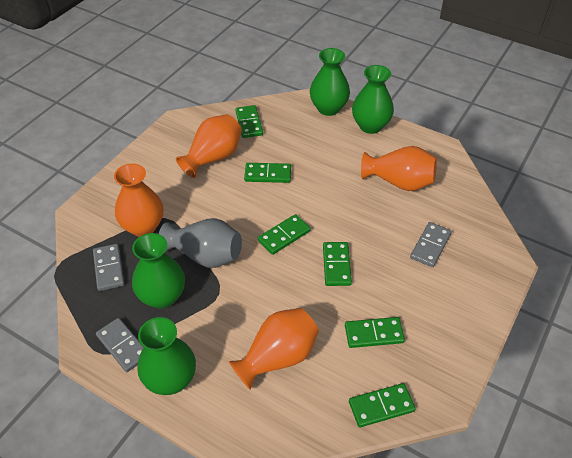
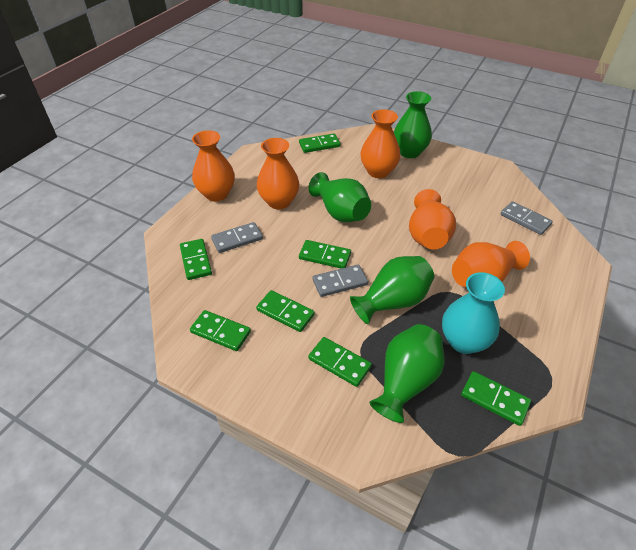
green domino: [235,105,263,138] [244,163,291,183] [258,214,311,255] [323,242,352,286] [345,317,405,348] [349,383,416,427] = 6 -> [180,239,212,280] [190,310,251,351] [256,290,315,332] [299,134,341,153] [299,240,351,269] [308,337,372,387] [461,371,531,426] = 7
grey vase: [159,218,242,268] = 1 -> none = 0
orange vase: [114,164,163,237] [176,114,242,178] [229,308,319,390] [361,146,437,191] = 4 -> [192,130,235,201] [257,138,299,209] [360,109,401,178] [409,189,456,250] [452,241,530,288] = 5
turquoise vase: none = 0 -> [442,272,505,354] = 1

